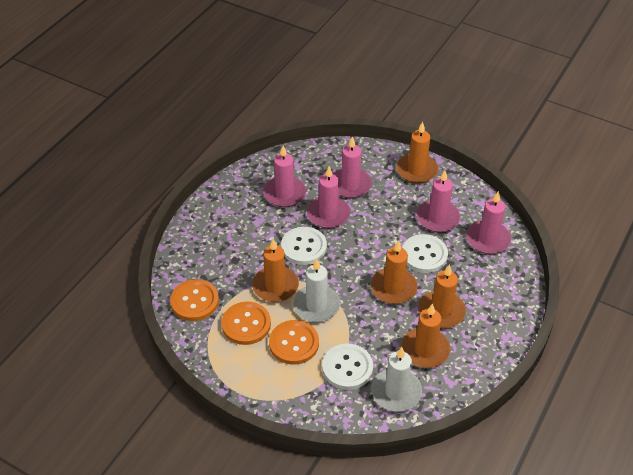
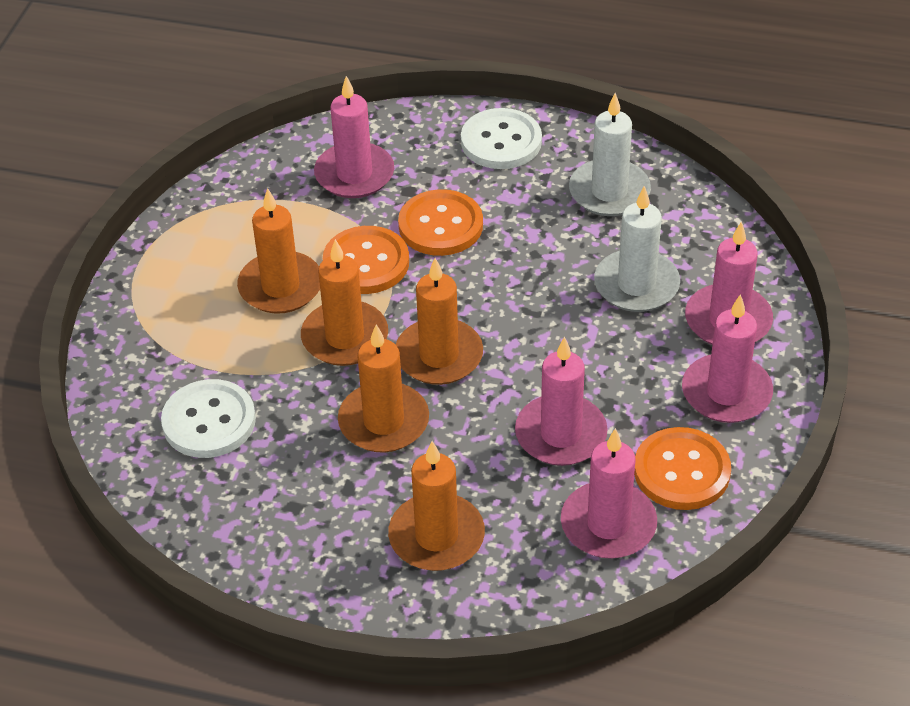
white button: [281,227,327,265] [322,344,373,390] [402,234,448,273] = 3 -> [161,379,256,458] [461,108,542,169] = 2

